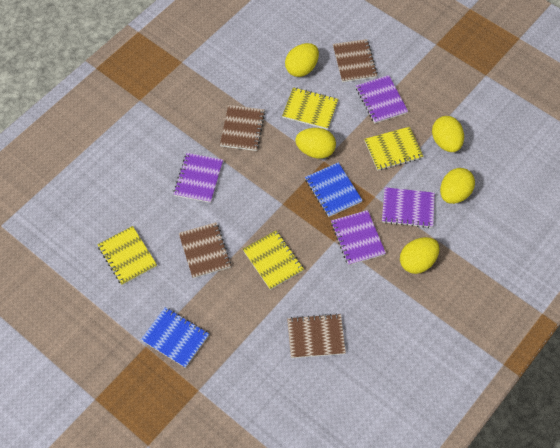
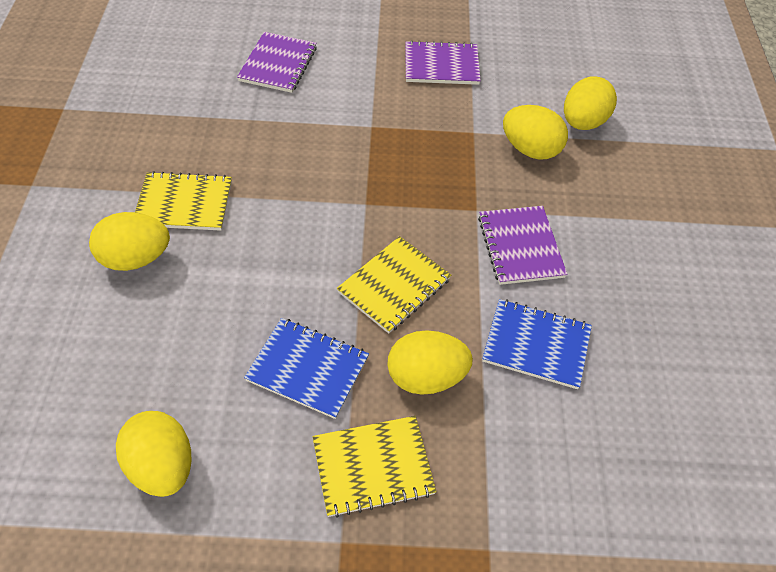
brown notebook: [179,222,231,278] [220,105,265,151] [287,313,346,358] [333,39,378,82] = 4 -> none = 0
purple notebook: [173,153,223,203] [331,210,386,265] [356,75,408,124] [382,187,435,228] = 4 -> [237,32,317,93] [405,40,481,85] [478,206,567,285] = 3
yellow notebook: [98,226,157,285] [243,230,304,290] [282,87,339,129] [364,127,424,171] = 4 -> [135,171,232,231] [312,416,436,518] [337,236,451,333] = 3

